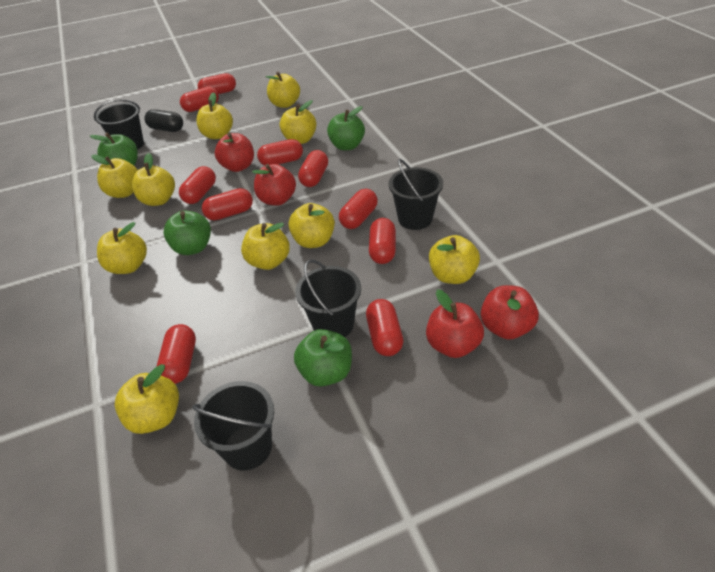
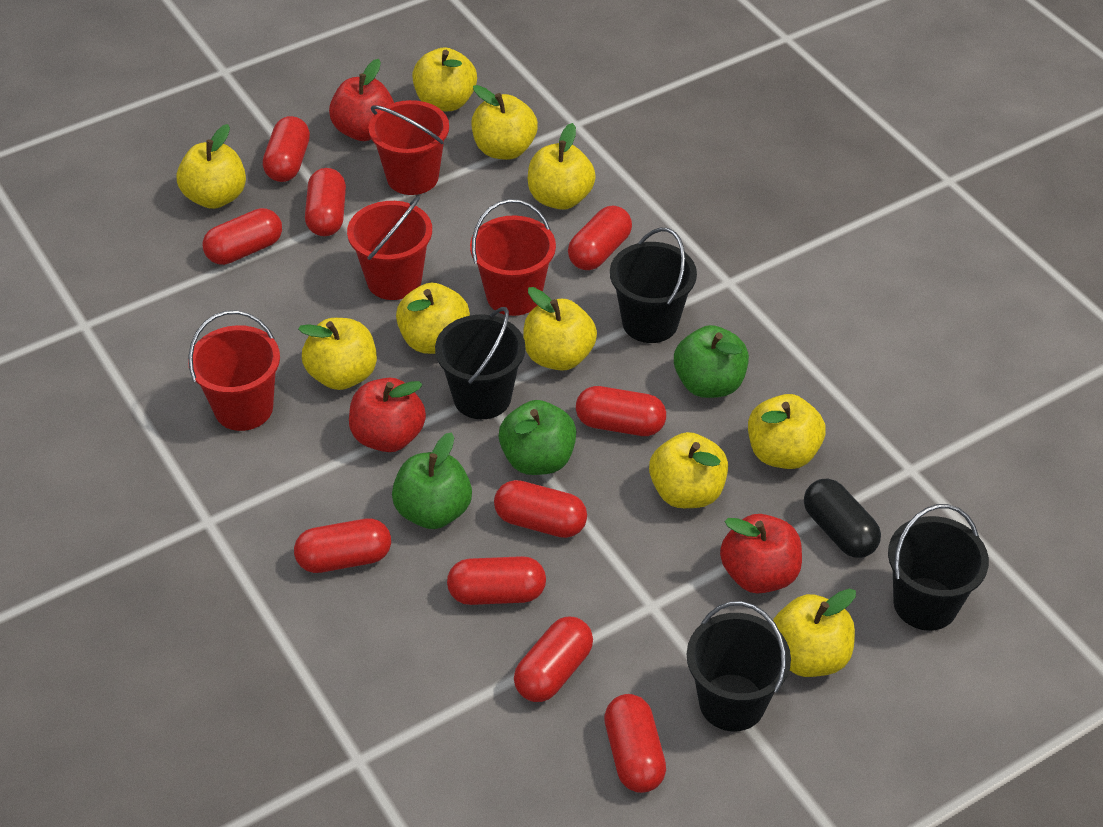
green apple: [90,133,138,165] [164,210,211,255] [294,329,352,386] [327,106,365,150] = 4 -> [392,432,472,529] [499,400,577,475] [674,325,749,398] = 3
red apple: [215,132,254,172] [252,164,296,206] [426,289,484,358] [481,285,539,339] = 4 -> [329,59,394,141] [349,378,426,452] [720,514,802,594] = 3
red bucket: none = 0 -> [188,310,280,431] [347,196,432,300] [369,100,449,195] [470,199,556,316] = 4

